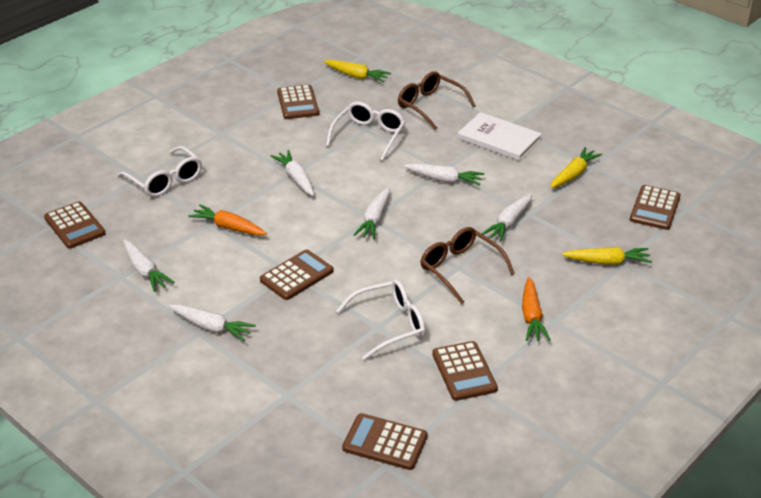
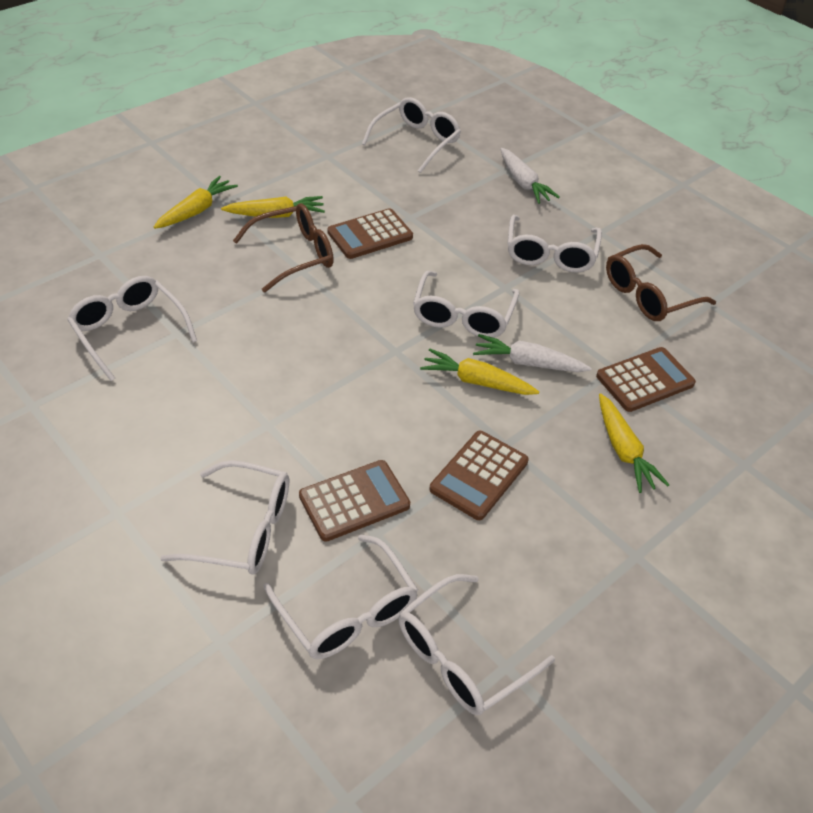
brown calculator: [44,201,106,249] [260,249,333,300] [277,85,319,119] [342,413,428,470] [432,341,498,401] [630,185,681,230] = 6 -> [299,460,410,542] [328,208,413,259] [430,431,529,520] [596,347,696,412] = 4
orange carrot: [188,204,267,236] [522,277,550,341] = 2 -> none = 0
white book: [458,112,542,161] = 1 -> none = 0
white carrot: [123,239,175,292] [169,304,256,341] [271,150,314,196] [354,187,390,239] [404,163,484,186] [482,194,532,242] = 6 -> [473,334,592,372] [500,148,560,204] = 2
white glasses: [118,146,202,197] [326,101,405,161] [336,279,425,360] = 3 -> [67,276,197,381] [160,460,289,574] [264,534,418,659] [362,97,461,173] [399,574,555,715] [413,271,519,338] [507,215,602,273] = 7
yellow carrot: [324,60,391,82] [551,147,602,188] [562,247,652,265] = 3 -> [154,176,238,229] [221,196,325,218] [420,349,539,395] [599,393,669,493] = 4

